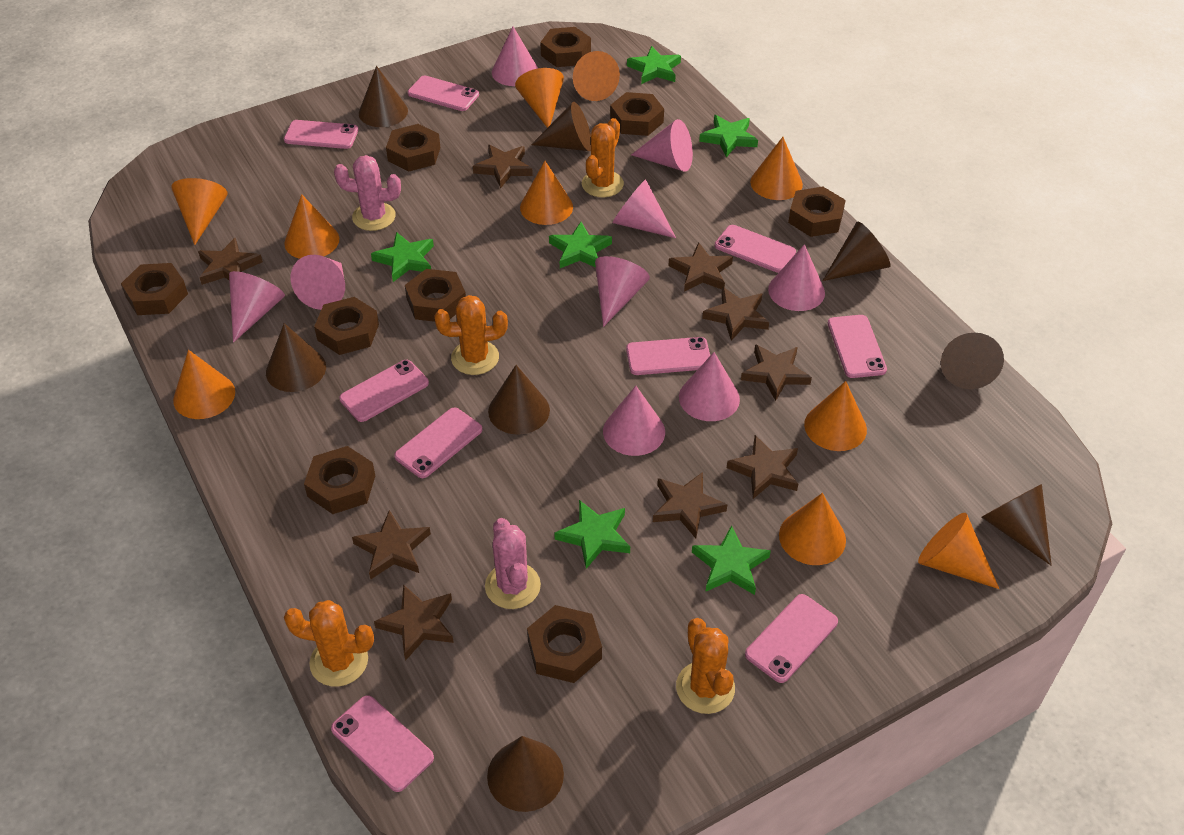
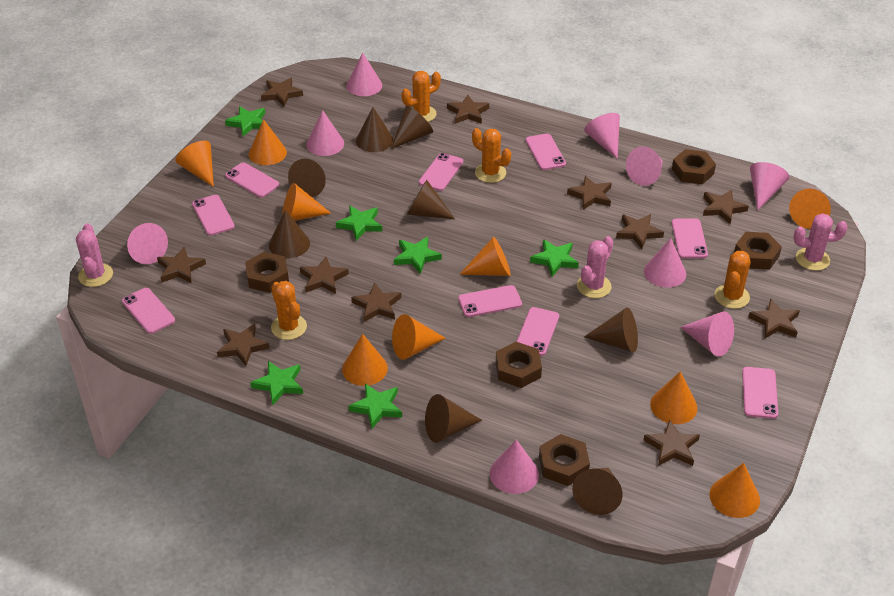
brown nut: [121,263,188,315] [304,446,375,514] [314,297,379,355] [386,124,440,172] [405,269,466,322] [527,605,602,683] [540,27,591,67] [610,92,664,136] [788,187,846,237] = 9 -> [245,252,289,293] [496,342,542,388] [539,434,590,486] [672,149,716,184] [734,232,782,270] = 5
brown star: [198,237,263,285] [352,510,431,580] [374,585,454,661] [473,145,533,188] [653,472,727,538] [668,242,733,292] [702,287,769,341] [727,435,798,499] [741,344,812,401] = 9 -> [157,247,206,284] [217,324,270,366] [261,78,303,107] [300,257,349,294] [351,283,401,322] [447,95,489,124] [567,176,612,210] [616,214,664,249] [644,419,700,466] [703,190,749,224] [748,298,800,338] = 11
orange cone: [171,178,228,245] [173,350,235,419] [284,194,339,259] [515,68,564,128] [520,161,573,225] [573,51,620,101] [750,137,803,200] [779,493,846,565] [804,381,867,451] [918,513,999,589] = 10 -> [176,141,214,187] [249,119,287,165] [283,183,331,221] [342,334,388,386] [392,314,446,360] [459,237,511,276] [650,371,698,424] [710,463,760,518] [789,189,831,229] = 9
pink cactus: [334,155,401,231] [485,518,541,609] = 2 -> [76,223,113,287] [577,236,613,298] [793,213,848,271] = 3

